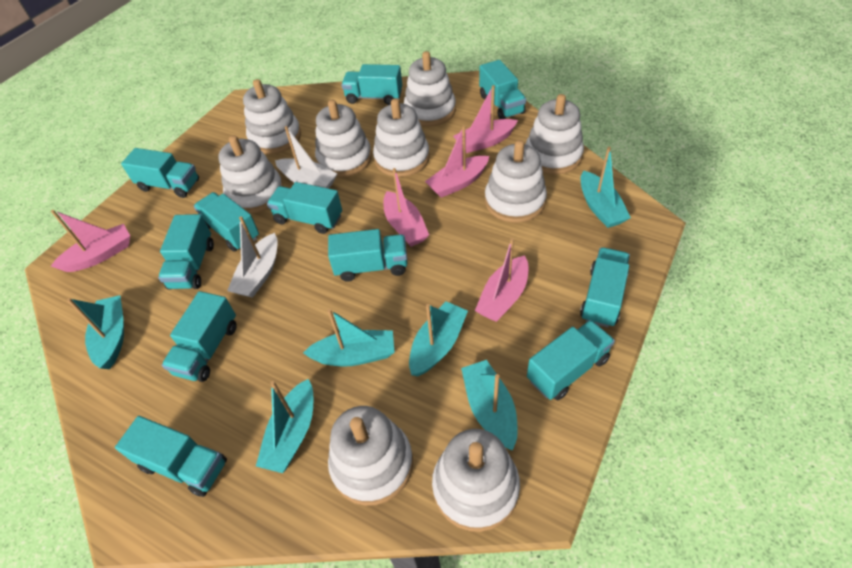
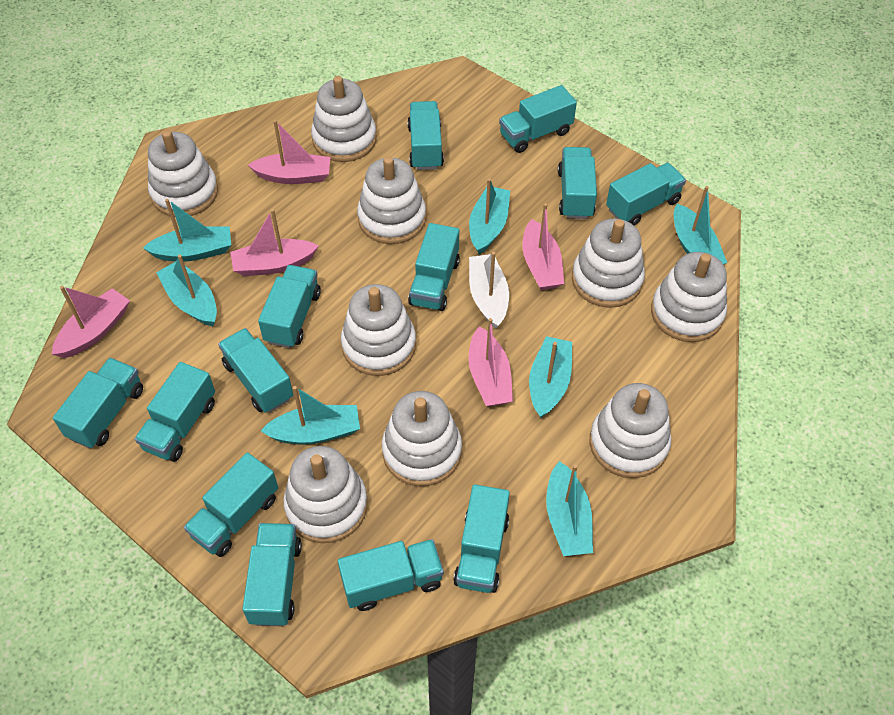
turquoise boat: [67,295,124,369] [256,379,313,473] [303,309,395,367] [409,301,468,377] [461,360,518,451] [581,147,631,228] = 6 -> [143,199,231,262] [156,255,217,326] [261,386,360,445] [469,178,510,254] [529,336,572,418] [546,461,593,556] [674,186,727,265] = 7
turquoise truck: [115,416,227,497] [121,148,199,198] [158,214,214,290] [162,291,237,382] [194,192,259,252] [267,182,342,234] [328,229,407,282] [341,64,402,105] [479,60,526,119] [527,320,615,400] [580,247,630,328] = 11 -> [53,358,143,448] [135,362,215,462] [184,452,278,557] [218,328,293,413] [242,523,302,626] [258,265,321,348] [338,539,444,611] [407,101,444,170] [408,223,460,311] [453,484,510,593] [499,85,577,153] [558,147,597,219] [606,163,686,226] = 13
white boat: [227,216,278,298] [275,126,337,189] = 2 -> [469,252,509,329] = 1

